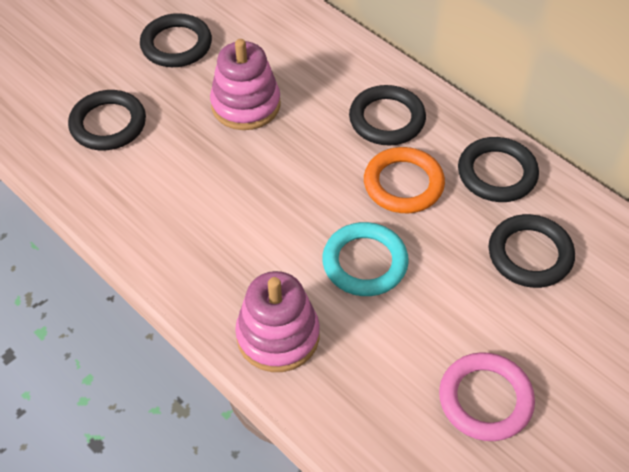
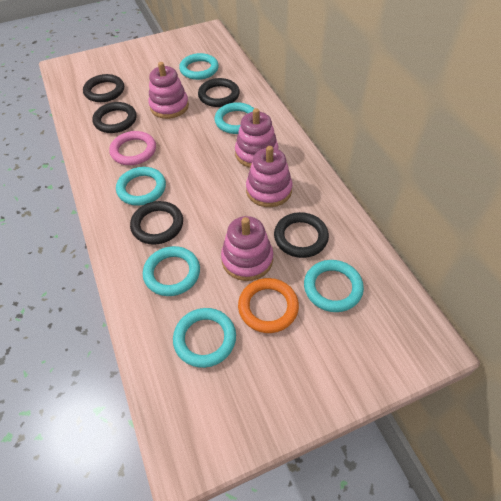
pink stacking toy: [210,39,281,130] [235,271,320,372] = 2 -> [149,62,189,119] [221,216,273,281] [235,108,278,168] [246,146,293,207] = 4
turquoise ring: [322,222,409,296] = 1 -> [116,167,166,206] [143,246,200,296] [173,308,236,368] [179,53,219,80] [215,102,254,134] [304,260,364,312] = 6

